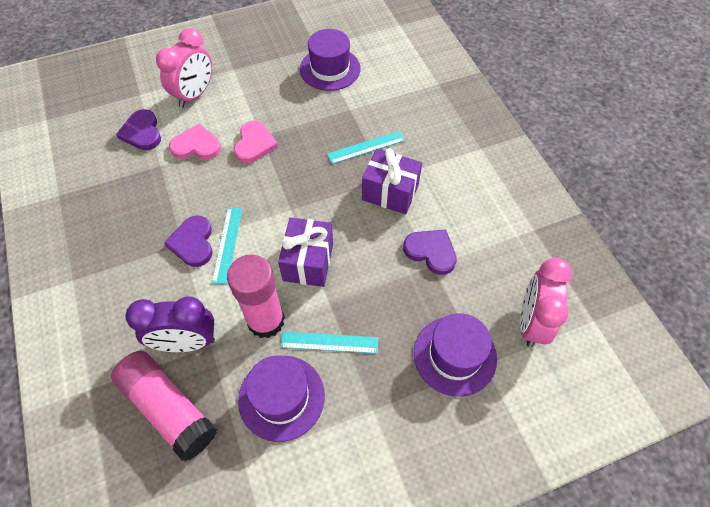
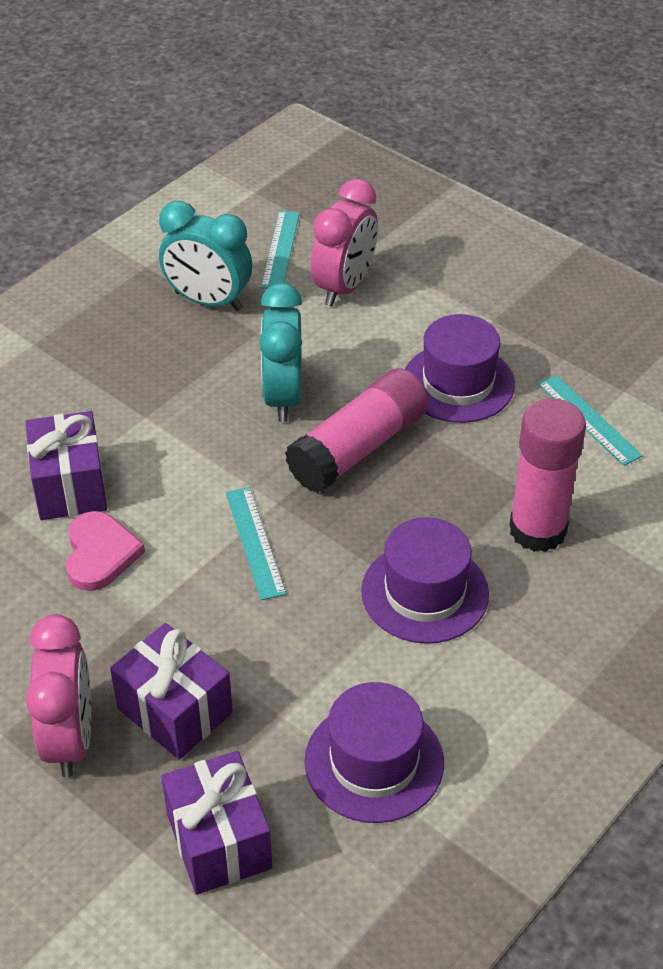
pink heart: [169,124,221,160] [234,121,278,163] = 2 -> [66,511,145,591] = 1
purple clock: [126,296,215,352] = 1 -> none = 0
purple gift: [278,217,333,287] [362,148,422,214] = 2 -> [25,411,107,520] [110,623,233,759] [161,751,272,895] = 3
purple heart: [116,109,161,150] [164,216,213,267] [403,229,457,275] = 3 -> none = 0
turquoise clock: none = 0 -> [159,201,252,311] [259,283,302,422] = 2

